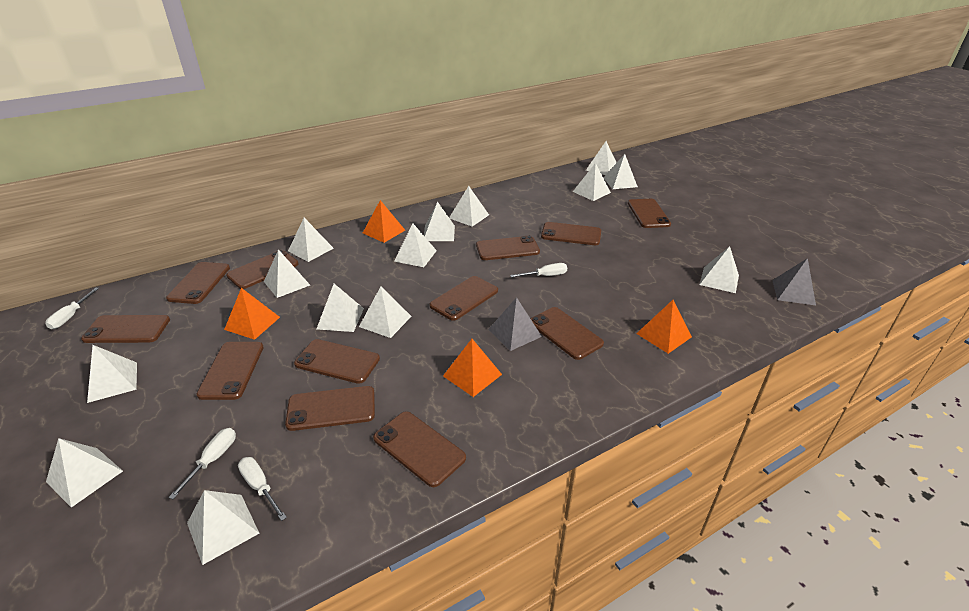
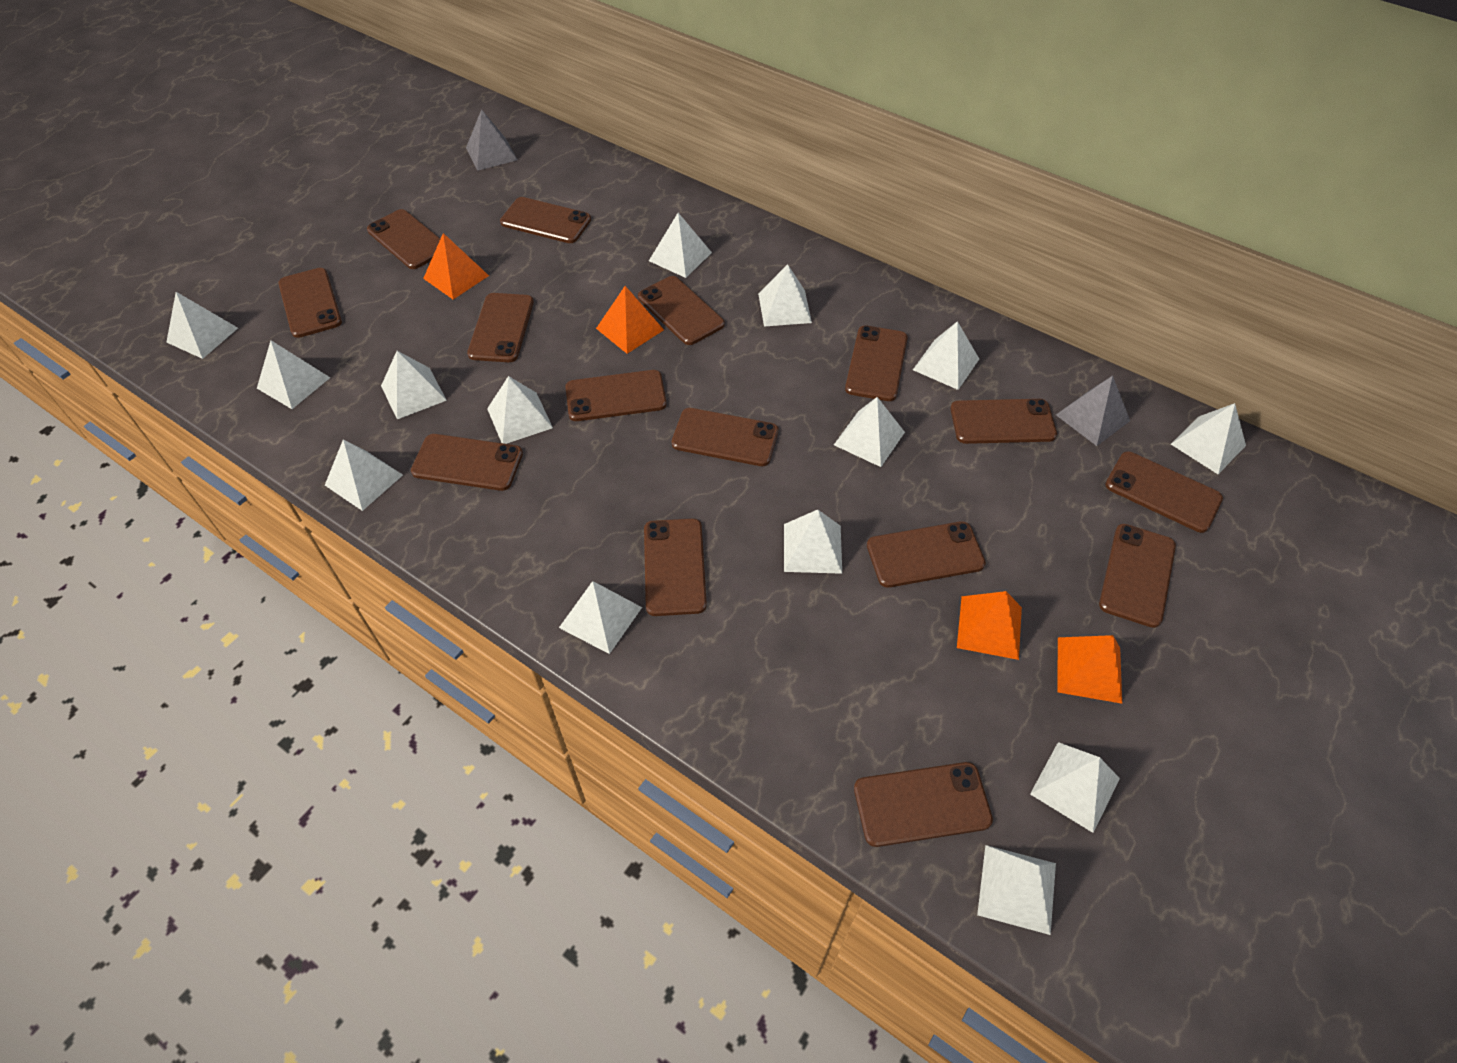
brown phone: [81,315,170,343] [166,262,230,304] [197,342,264,400] [226,250,298,289] [285,386,375,431] [294,339,380,384] [373,411,466,487] [429,276,498,321] [476,236,540,260] [530,307,604,360] [541,222,601,245] [628,199,671,228] = 12 -> [278,268,342,338] [367,209,440,269] [411,434,523,491] [467,293,534,362] [500,197,591,243] [565,370,667,421] [638,276,725,345] [644,518,707,616] [672,408,778,466] [845,326,908,401] [854,762,993,847] [867,521,986,587] [950,399,1057,444] [1099,524,1176,628] [1105,451,1223,533] = 15
white screwdriver: [45,288,99,329] [168,428,236,499] [238,457,287,521] [510,263,567,278] = 4 -> none = 0

